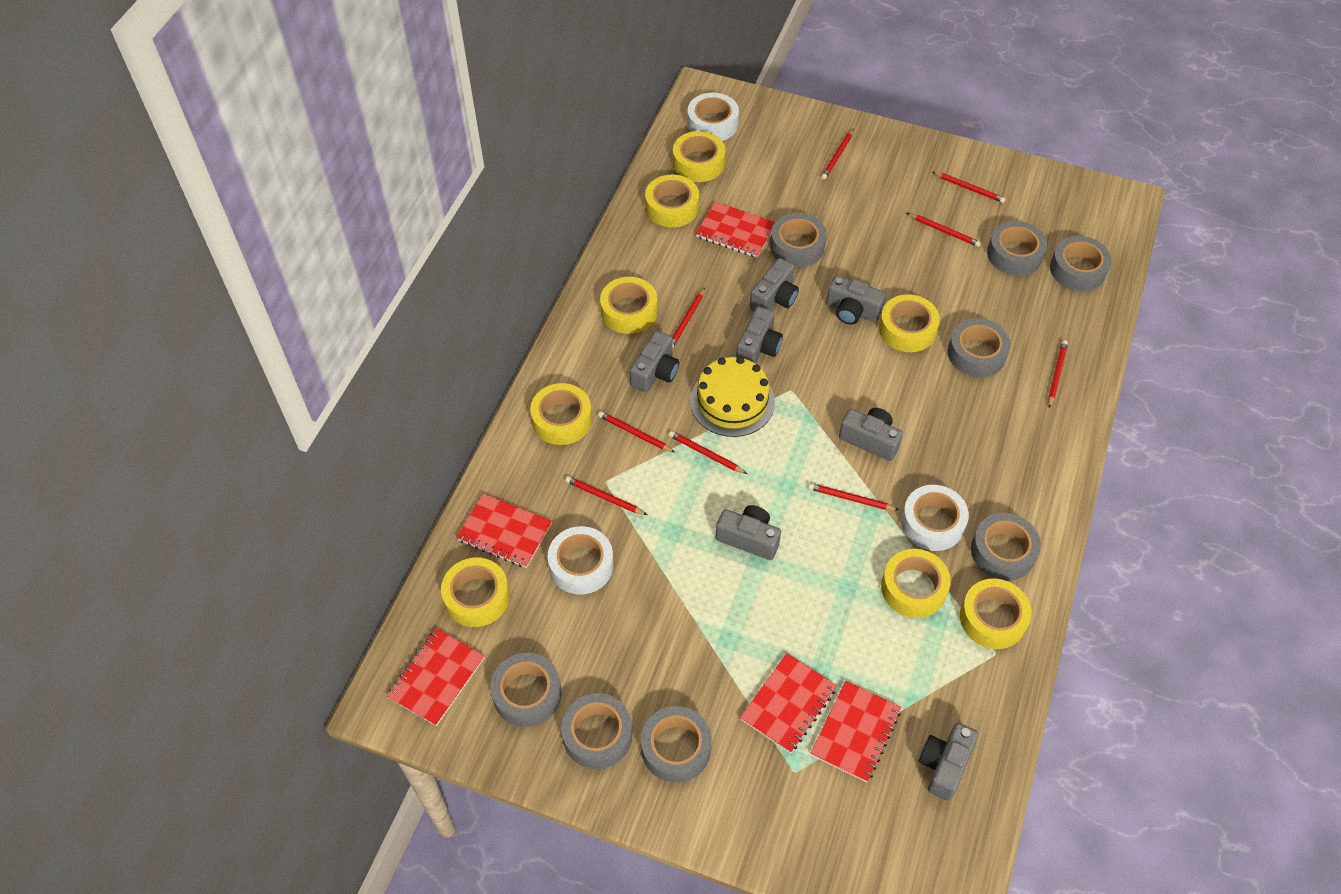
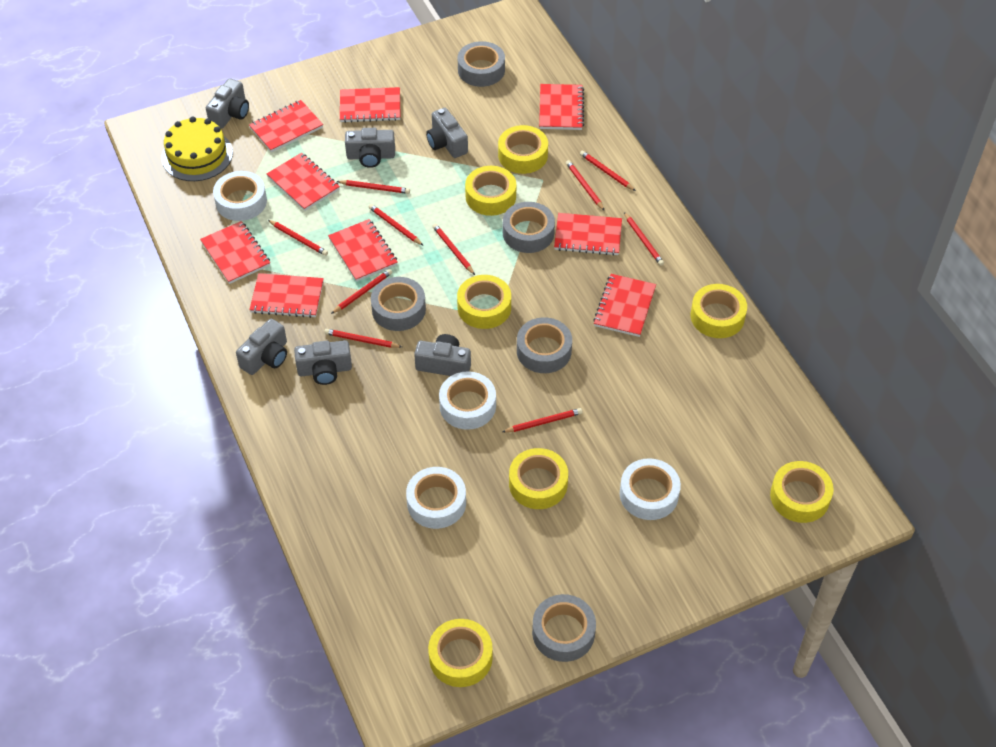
grey camera: [630,331,679,393] [716,505,781,560] [736,306,783,364] [750,258,799,311] [826,275,886,325] [839,408,903,461] [919,723,978,801] = 7 -> [206,78,249,128] [236,319,287,375] [294,340,352,385] [345,128,395,168] [414,334,471,376] [426,108,468,158] = 6
grey tape: [491,653,562,727] [561,693,632,769] [641,706,712,783] [770,213,827,267] [948,318,1011,377] [971,513,1041,581] [987,221,1047,276] [1050,236,1112,291] = 8 -> [371,277,426,331] [458,41,505,87] [503,202,555,253] [517,317,572,373] [532,594,596,662] = 5
red notebook: [387,628,485,726] [456,494,552,568] [696,202,775,258] [740,653,837,753] [811,681,901,783] = 5 -> [200,221,270,284] [249,100,323,152] [249,273,324,318] [267,153,340,211] [328,219,398,282] [340,87,401,123] [539,84,584,130] [554,213,622,256] [593,274,656,337] = 9
red pencil: [565,476,647,515] [598,411,675,452] [669,431,747,474] [672,288,705,347] [808,483,899,510] [821,129,854,179] [907,213,981,247] [933,172,1006,203] [1048,340,1068,408] = 9 -> [268,220,328,256] [324,329,402,348] [331,269,392,314] [337,180,410,194] [369,204,424,246] [432,224,475,275] [502,408,583,432] [566,160,605,211] [580,151,636,191] [624,212,664,266] = 10
white tape: [548,526,614,594] [687,93,739,141] [901,485,969,551] = 3 -> [213,171,267,221] [406,467,466,529] [439,371,496,430] [620,458,681,520] = 4
yellow tape: [441,558,510,627] [530,383,592,445] [600,277,658,334] [645,175,699,228] [673,131,725,182] [879,294,940,352] [881,549,951,618] [960,579,1032,649] = 8 -> [428,619,493,687] [457,275,511,329] [465,166,516,216] [498,125,548,174] [509,448,568,509] [691,284,747,338] [770,461,834,523] = 7

